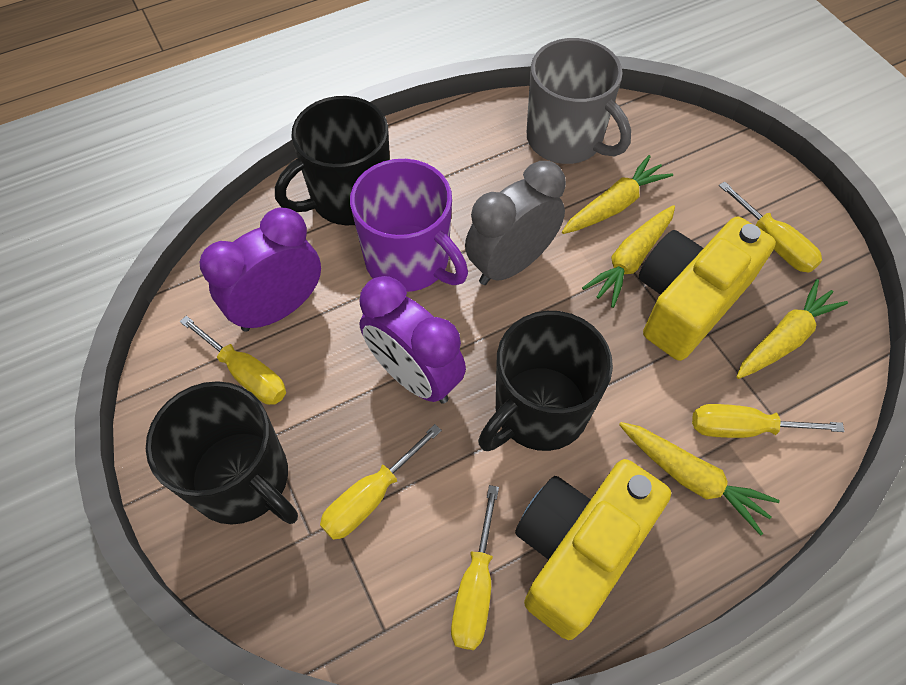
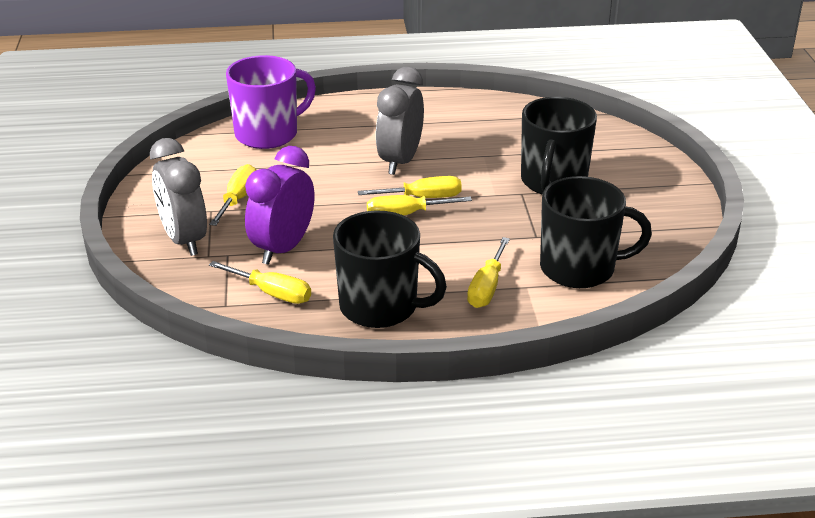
grey clock: [465,161,566,285] = 1 -> [150,138,207,256] [376,67,424,175] = 2
grey mug: [527,38,631,164] = 1 -> none = 0
purple clock: [200,207,321,332] [359,276,466,404] = 2 -> [245,146,315,265] = 1
yellow camera: [515,459,671,640] [639,217,776,361] = 2 -> none = 0
yellow carrot: [562,155,673,234] [582,205,675,308] [619,422,780,536] [736,279,848,379] = 4 -> none = 0

